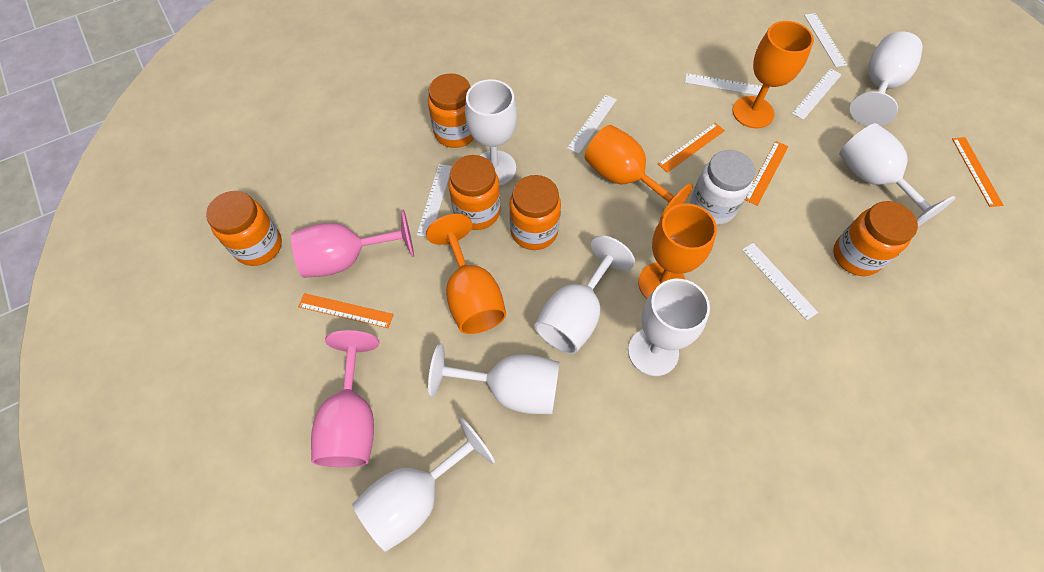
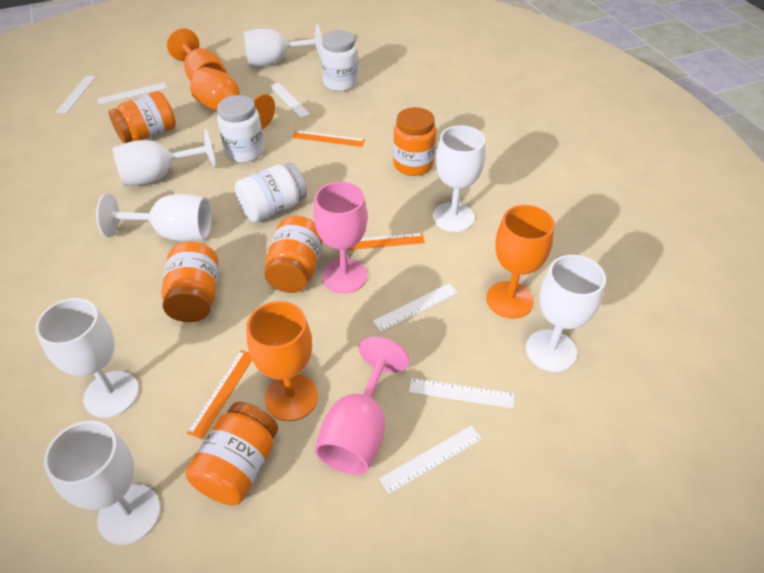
orange ruler: [298,293,394,328] [658,123,725,173] [745,141,789,206] [952,137,1003,207] = 4 -> [187,350,252,439] [292,130,365,147] [347,233,425,250] = 3
white jar: [690,150,755,225] = 1 -> [217,95,264,163] [235,162,307,222] [321,30,358,91] = 3

